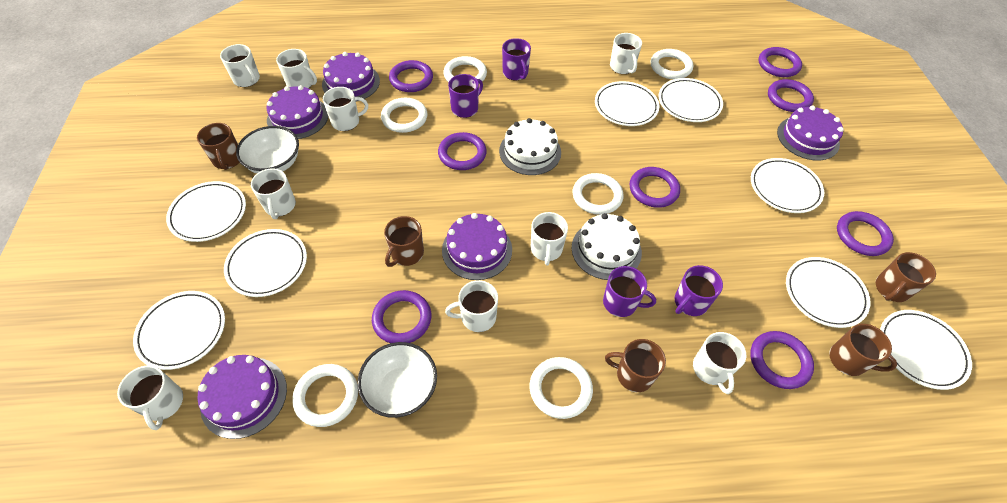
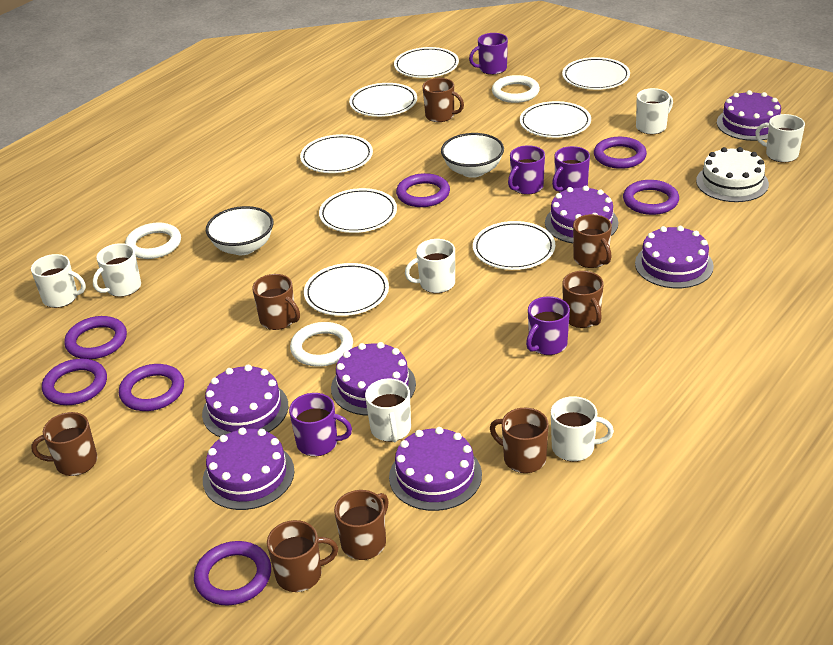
brown mug: [197,123,239,170] [384,216,424,267] [605,339,666,392] [829,324,897,376] [875,252,936,302] = 5 -> [31,412,97,476] [252,274,300,330] [267,520,338,592] [334,490,388,560] [422,78,464,122] [490,408,549,473] [562,271,604,328] [573,214,612,268] = 8
purple cake: [197,355,287,439] [267,85,328,139] [322,52,380,101] [442,213,512,280] [777,106,844,160] = 5 -> [202,365,288,437] [203,428,294,510] [331,342,416,416] [389,427,482,511] [545,186,618,243] [635,226,714,288] [717,90,781,141] = 7
purple mug: [448,74,483,118] [502,38,531,80] [603,266,656,317] [674,265,723,316] = 4 -> [289,393,352,457] [469,33,508,75] [508,145,545,195] [526,296,570,355] [552,146,590,193] = 5
purple ring: [372,290,431,343] [389,60,433,92] [438,132,487,170] [630,167,680,208] [750,331,814,389] [759,47,802,77] [768,79,814,112] [837,211,894,256] = 8 -> [42,358,107,405] [64,316,127,359] [119,364,184,411] [194,541,271,606] [396,173,450,207] [594,137,647,169] [623,180,679,215] = 7
white cake: [499,118,561,175] [572,213,642,280] = 2 -> [696,147,769,202] = 1
white mug: [117,366,183,430] [220,44,260,87] [251,169,296,219] [276,49,317,88] [323,87,368,131] [445,280,498,332] [531,212,568,266] [610,33,642,74] [693,332,746,394] = 9 -> [31,254,86,308] [93,243,141,297] [365,378,411,442] [405,239,455,293] [551,396,614,462] [636,88,673,134] [755,114,805,162] = 7
white ring: [292,364,358,427] [381,98,427,133] [443,56,487,82] [530,357,593,419] [572,173,623,215] [651,49,693,79] = 6 -> [125,222,181,259] [290,322,353,367] [492,75,540,103] = 3

